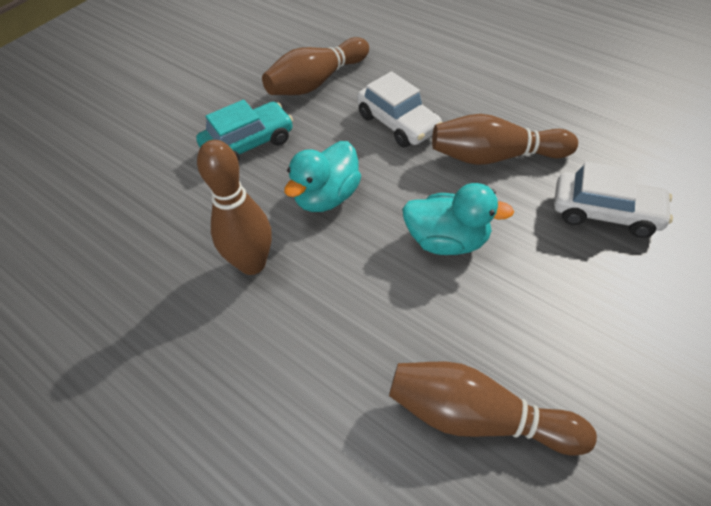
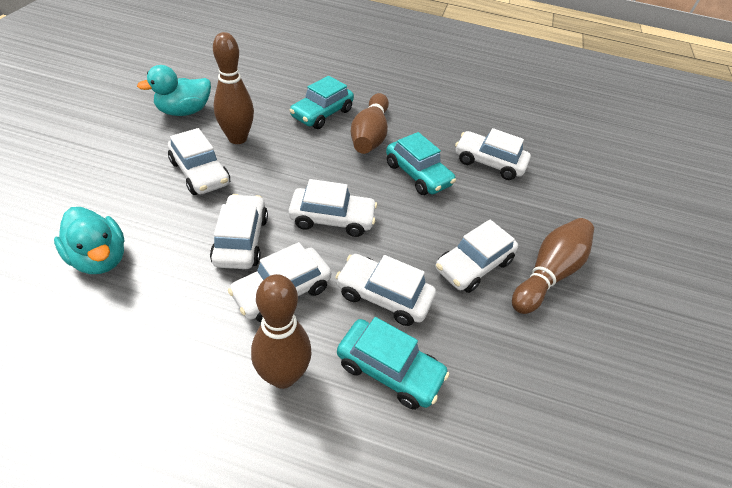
turquoise car: [196,100,293,162] = 1 -> [290,76,354,129] [337,317,449,409] [386,132,456,195] = 3
white car: [357,71,442,147] [554,162,673,238] = 2 -> [168,128,230,195] [210,194,268,269] [228,242,331,322] [288,179,377,237] [336,254,436,326] [436,219,518,293] [455,128,531,180] = 7

